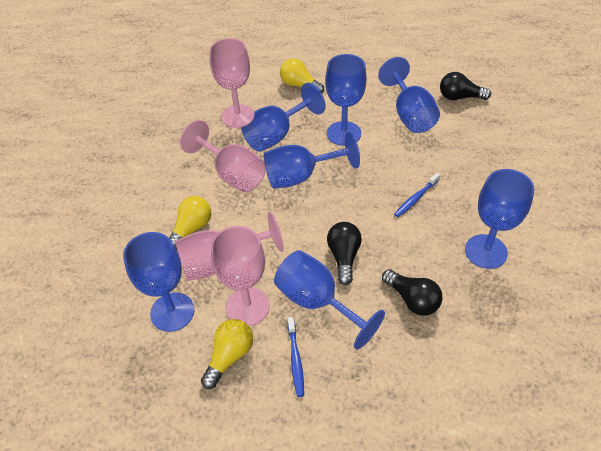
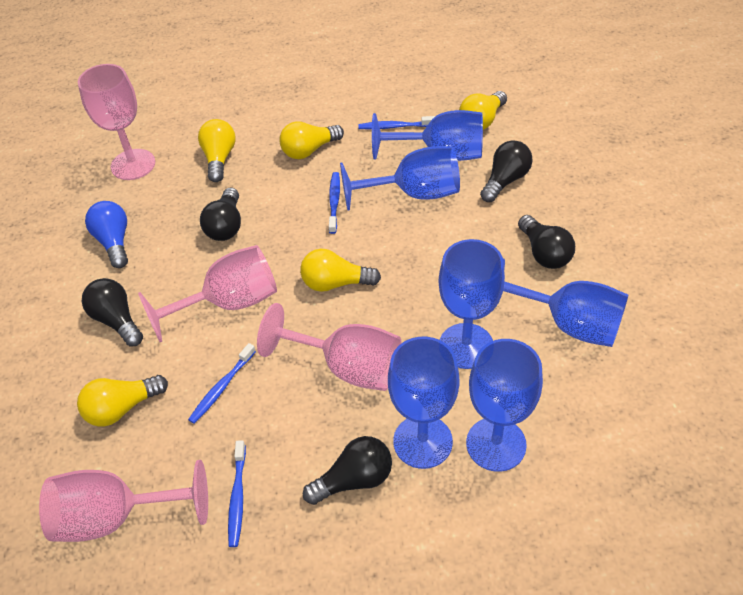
black light bulb: [327,222,362,285] [382,269,442,316] [440,72,491,100] = 3 -> [82,278,143,347] [200,187,241,241] [303,436,392,505] [480,140,533,202] [518,215,575,269] = 5
blue goblet: [123,232,195,332] [241,83,326,152] [264,132,360,189] [274,250,385,350] [325,54,366,146] [378,57,440,133] [465,169,534,269] = 7 -> [340,146,460,210] [372,110,483,161] [388,336,460,469] [438,239,505,369] [466,339,543,472] [503,258,628,347] = 6
blue light bulb: none = 0 -> [85,201,128,268] = 1
blue toothbrush: [288,317,304,397] [394,173,440,217] = 2 -> [188,343,256,424] [228,440,246,547] [329,172,340,234] [358,116,435,130] = 4
yellow light bulb: [169,196,211,250] [201,319,253,389] [280,58,324,93] = 3 -> [77,375,168,427] [198,119,236,182] [279,121,344,159] [300,249,381,292] [459,91,507,130] = 5

